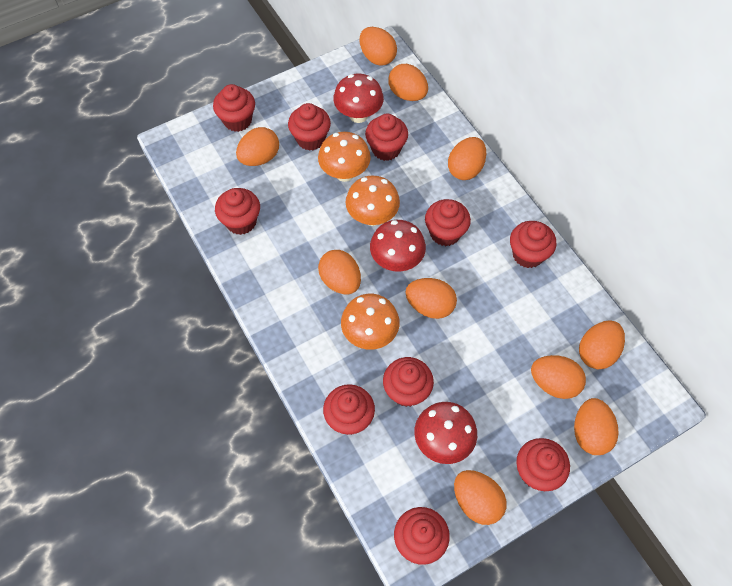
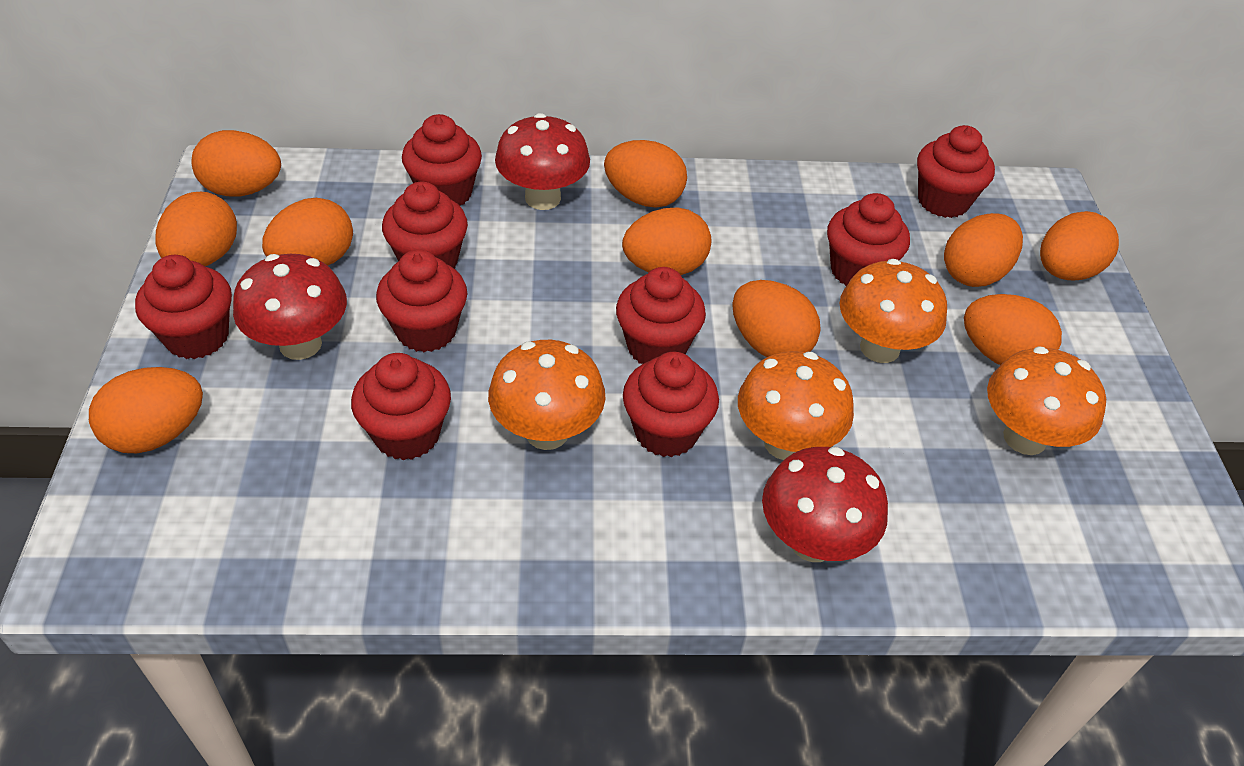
orange mushroom: [318,132,371,182] [341,294,400,350] [345,176,400,226] = 3 -> [488,340,605,450] [738,351,854,460] [840,259,947,363] [987,346,1106,455] = 4
red cupcake: [213,84,255,132] [215,188,260,235] [288,103,331,151] [323,384,375,435] [365,113,408,161] [383,357,434,407] [394,507,450,565] [425,199,471,246] [510,221,556,268] [516,438,570,491] = 10 -> [135,255,232,359] [351,353,451,460] [376,249,467,352] [382,182,468,269] [402,114,482,206] [616,267,706,364] [623,352,719,457] [827,193,910,286] [917,125,995,218] = 9

